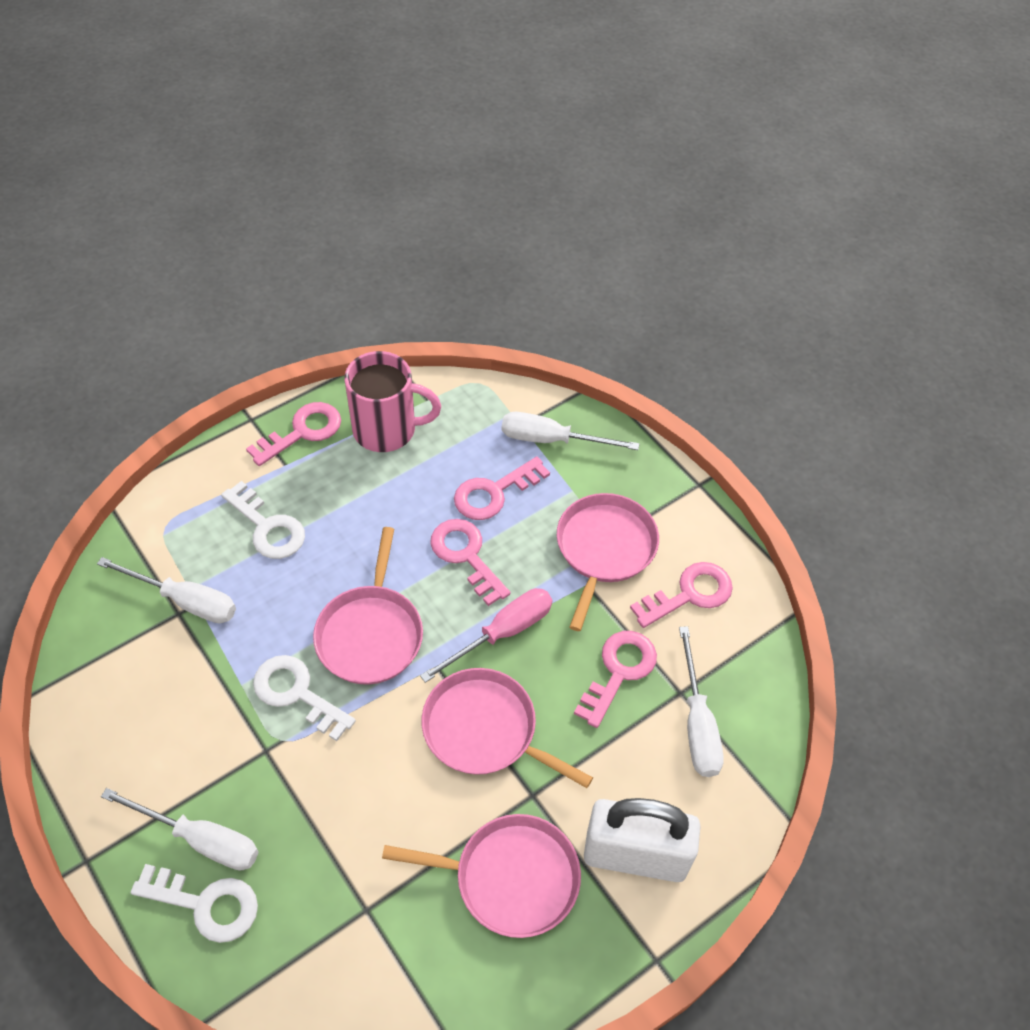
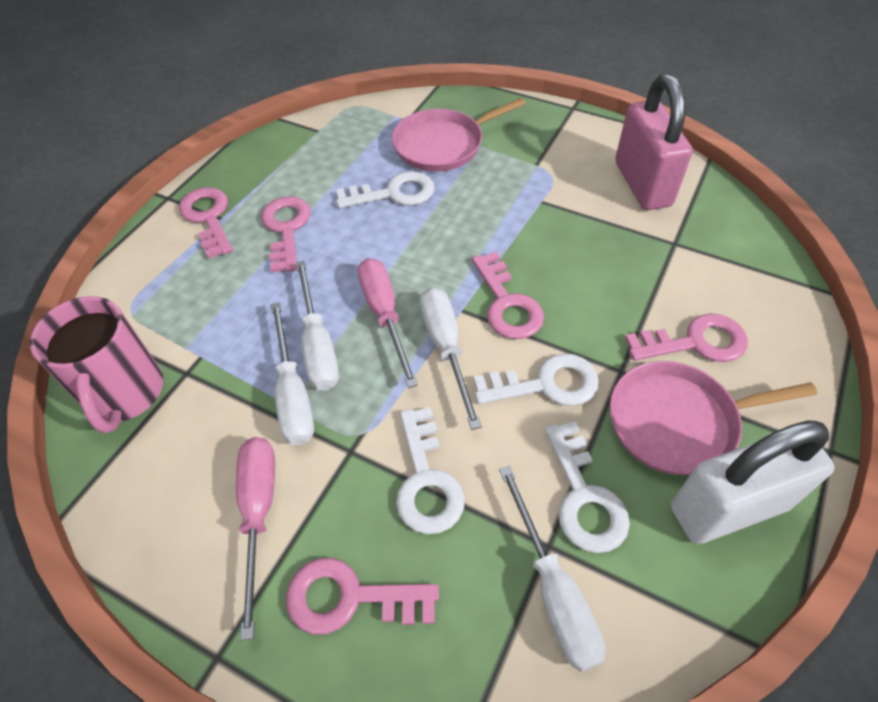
pink padlock: none = 0 -> [615,74,693,210] = 1
pink pan: [313,527,423,685] [382,814,581,938] [421,668,593,788] [557,493,659,631] = 4 -> [392,98,526,172] [610,361,817,475] = 2
pink screwdriver: [420,588,552,683] = 1 -> [236,437,275,640] [358,258,418,388] = 2
white key: [131,864,258,943] [221,481,305,559] [253,655,356,741] = 3 -> [336,171,435,208] [396,407,465,534] [474,354,599,406] [545,421,630,553] = 4

